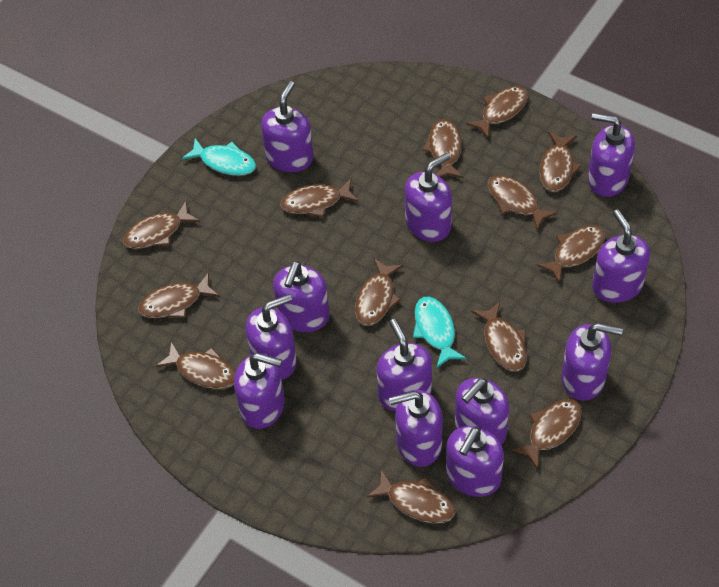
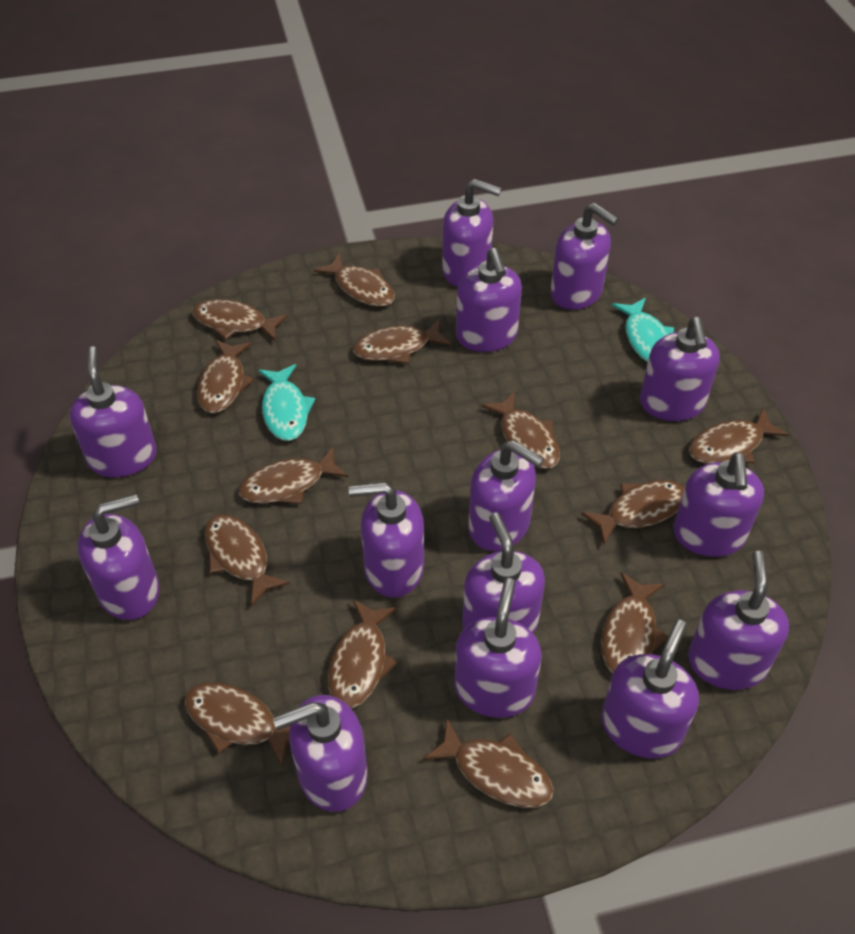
purple soap dispenser: [234,353,285,429] [246,294,297,380] [261,81,313,172] [273,261,329,332] [377,319,432,411] [389,390,443,467] [405,153,452,242] [446,426,504,497] [455,378,509,445] [561,323,623,401] [588,113,635,197] [592,210,650,303] = 12 -> [69,346,157,478] [78,494,160,620] [273,695,368,812] [349,482,424,598] [442,179,501,287] [454,578,542,718] [456,248,522,352] [462,512,545,633] [468,440,544,551] [550,203,619,310] [601,619,699,758] [640,317,720,421] [673,452,764,557] [688,551,789,690] = 14

